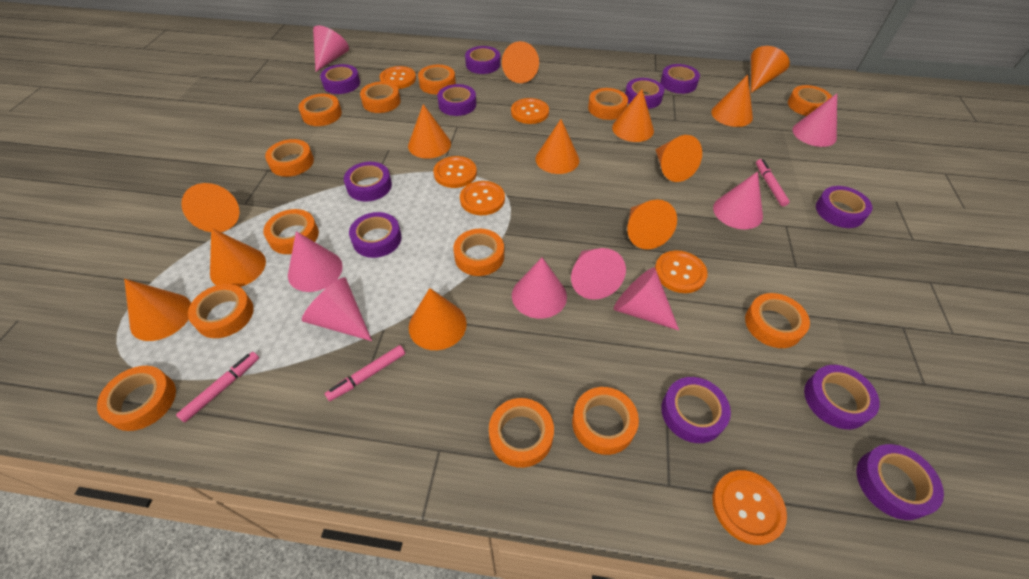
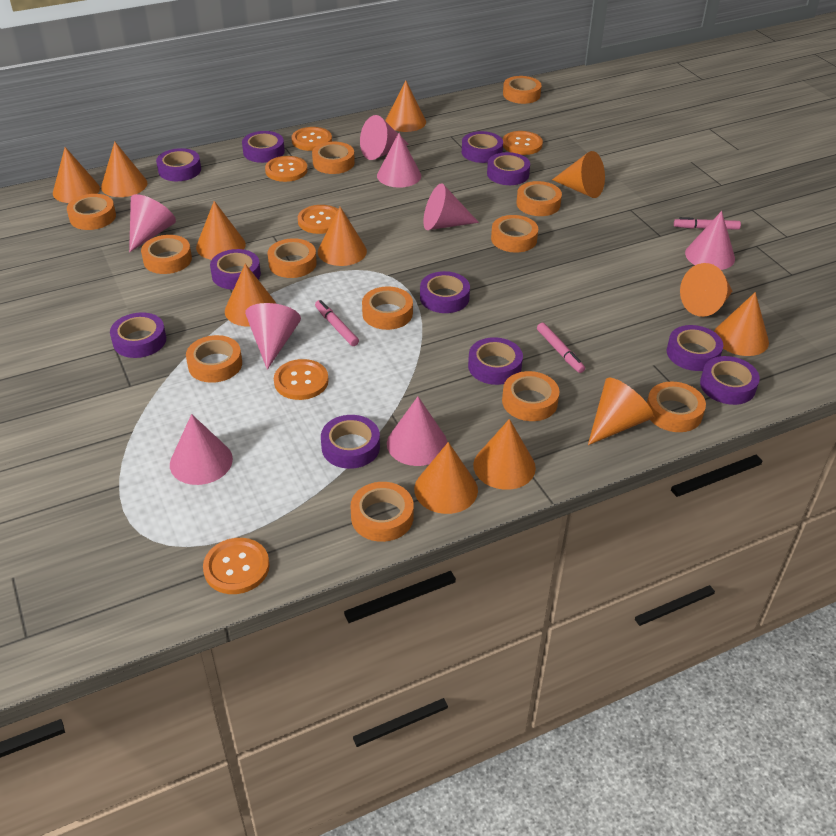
orange tape: [97,366,176,431] [188,284,254,338] [263,209,319,254] [265,139,314,177] [298,94,342,126] [360,82,401,113] [418,65,456,94] [453,229,504,276] [489,398,554,468] [572,387,639,455] [588,88,628,120] [745,293,810,348] [788,85,832,116] = 13 -> [67,194,116,230] [141,235,192,274] [186,335,242,383] [268,238,317,278] [312,142,355,174] [351,482,414,542] [362,286,413,330] [491,215,538,253] [502,371,560,421] [503,76,542,104] [516,181,562,216] [647,381,706,432] = 12

